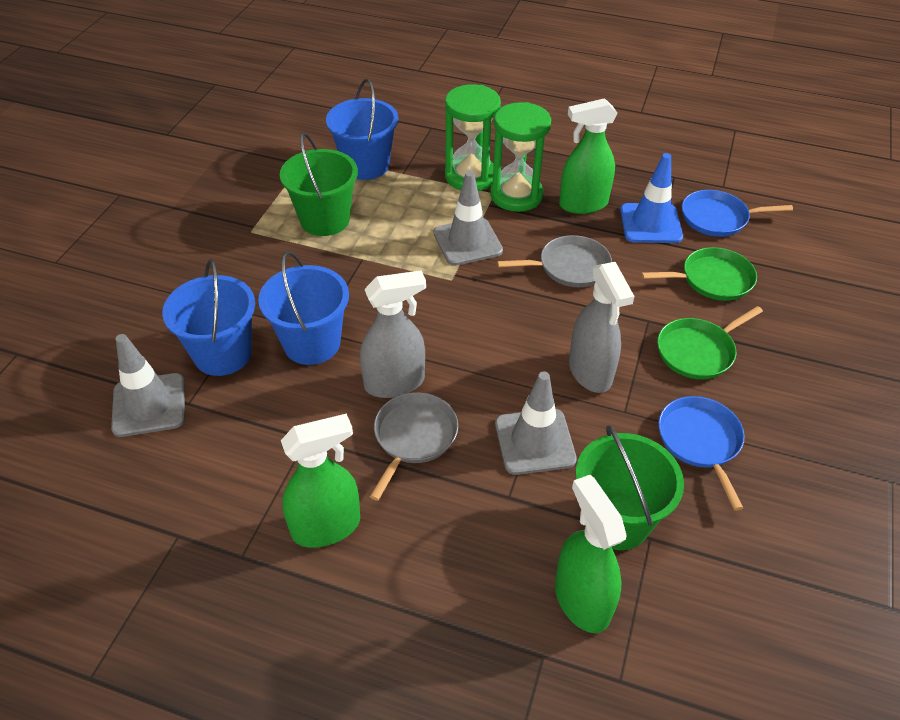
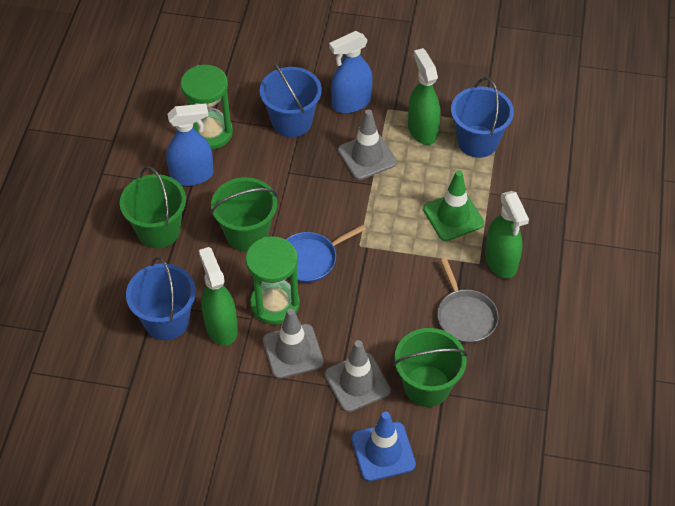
blue pan: [658,396,745,511] [682,190,793,237] = 2 -> [286,225,366,283] = 1
blue spray bottle: none = 0 -> [166,103,214,186] [329,31,372,113] = 2
green bucket: [280,132,358,236] [575,425,684,550] = 2 -> [120,166,186,248] [211,177,277,252] [394,328,467,407] = 3
green pan: [641,247,757,301] [657,306,763,379] = 2 -> none = 0
green traffic cone: none = 0 -> [423,170,484,241] = 1
grey pan: [370,392,458,501] [497,235,612,287] = 2 -> [437,258,499,343] = 1
grey spray bottle: [360,270,426,398] [569,262,635,393] = 2 -> none = 0

